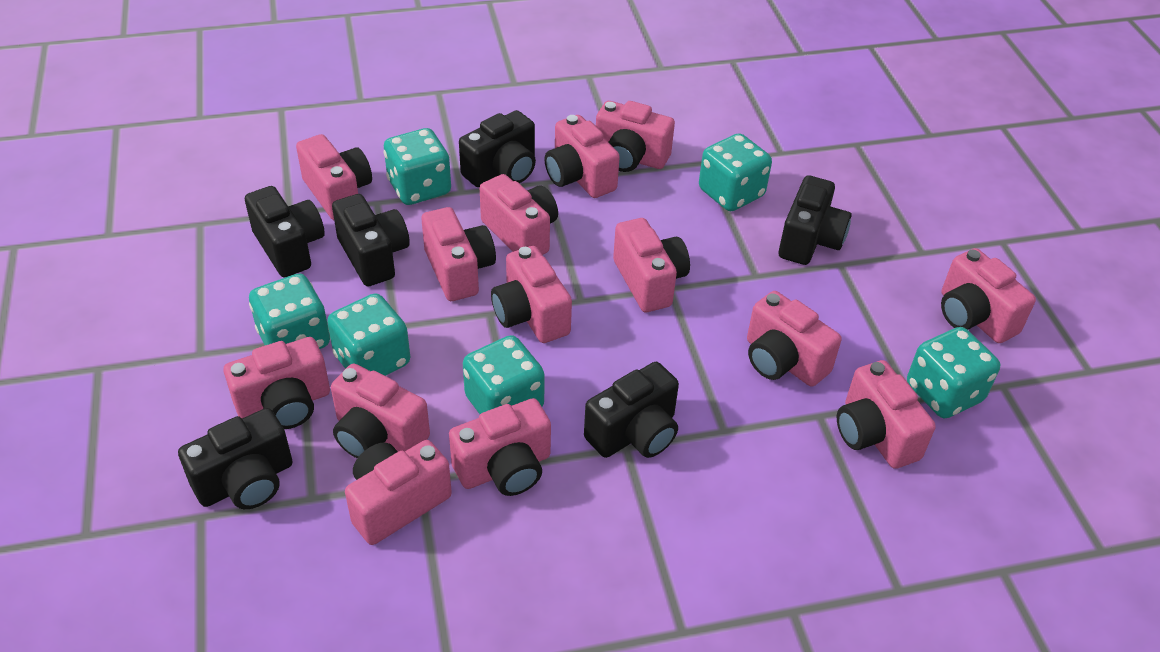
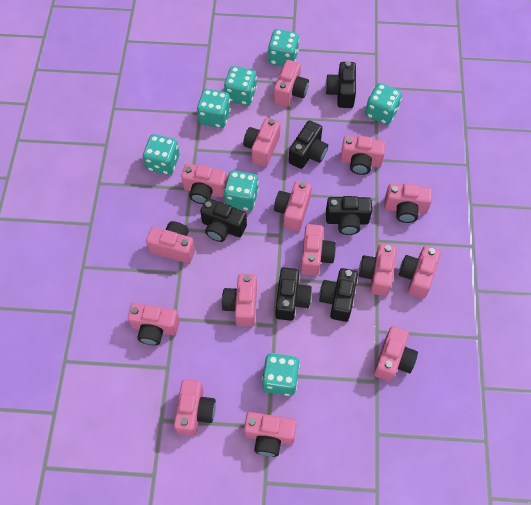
pink camera: [223,337,330,429] [296,134,372,220] [331,364,430,458] [345,440,452,545] [421,207,496,301] [449,398,551,496] [480,174,558,255] [491,246,572,343] [545,115,620,198] [596,101,675,172] [613,218,690,312] [747,291,842,387] [837,360,936,469] [941,248,1036,343] = 14 -> [128,303,180,345] [146,221,195,263] [174,379,216,436] [181,164,227,204] [222,274,257,327] [243,118,280,167] [244,412,297,457] [274,60,309,107] [274,180,312,231] [301,224,336,276] [340,135,386,175] [359,244,397,296] [374,326,418,381] [384,183,432,223] [399,246,441,299] = 15
turquoise dice: [249,274,330,349] [327,293,410,376] [384,128,451,205] [463,335,545,414] [699,133,772,211] [907,327,1000,418] = 6 -> [143,134,179,175] [197,89,231,128] [224,66,257,105] [224,170,259,211] [262,353,300,396] [268,29,299,66] [365,83,402,125] = 7

